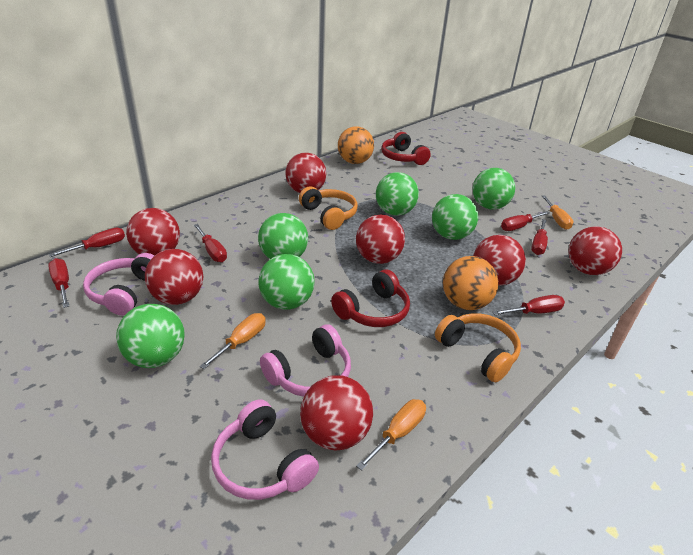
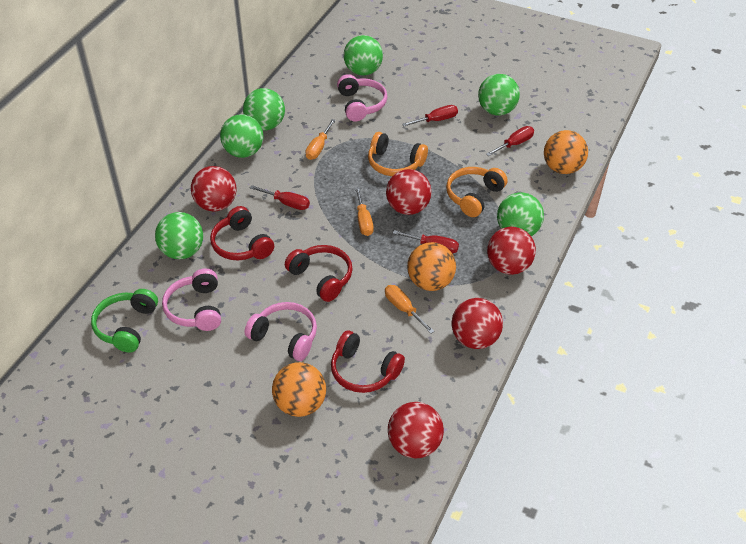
green headphones: none = 0 -> [91,289,158,353] = 1
orange ball: [338,126,374,164] [443,256,499,310] = 2 -> [272,362,326,417] [407,242,456,291] [544,130,588,174] = 3
red ball: [126,208,180,256] [145,249,204,305] [285,153,326,193] [300,375,373,451] [356,214,405,264] [473,235,526,286] [569,226,622,275] = 7 -> [191,166,237,212] [386,169,432,215] [388,402,444,459] [452,298,503,349] [487,227,536,275] = 5
red headphones: [331,269,410,327] [381,132,431,165] = 2 -> [210,206,274,260] [285,245,353,302] [331,330,405,393] = 3
red screwdriver: [48,258,69,308] [49,228,125,257] [193,224,227,262] [493,295,565,315] [501,211,550,231] [531,219,548,255] = 6 -> [250,185,310,210] [393,230,459,254] [402,105,458,126] [486,126,534,156] = 4

